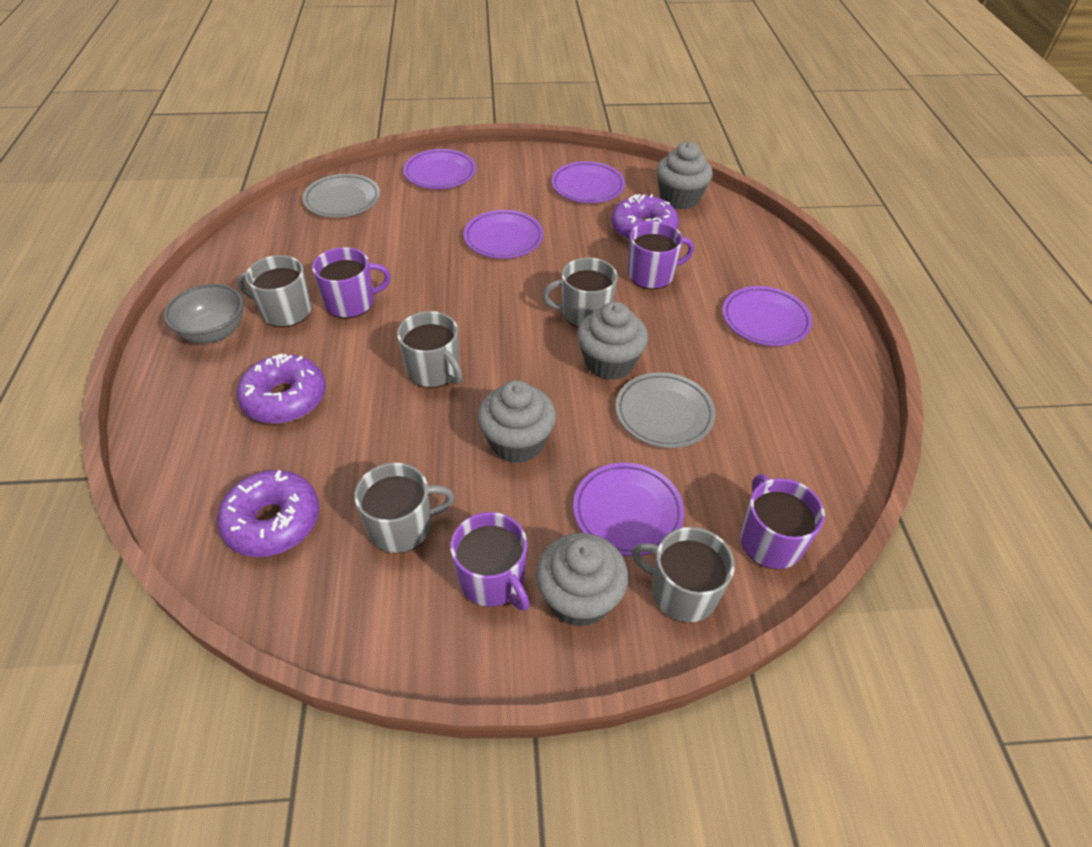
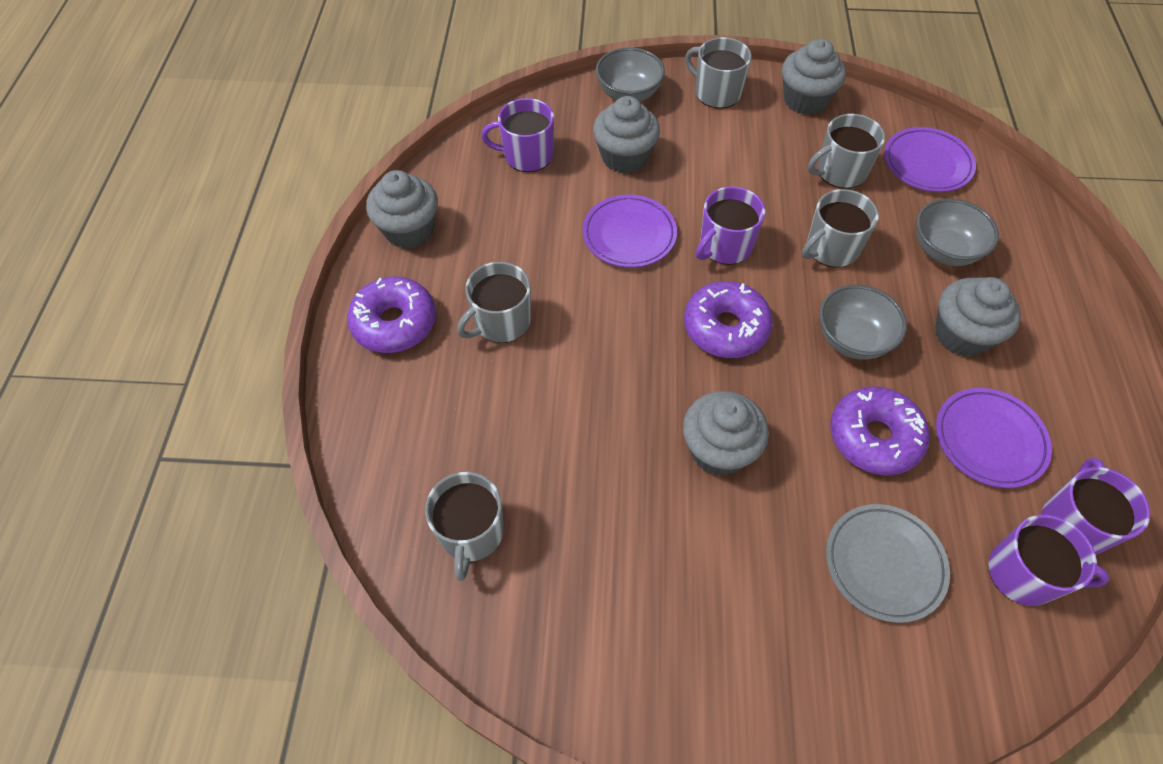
grey bowl: [164,284,244,343] = 1 -> [596,47,665,101] [819,285,907,360] [916,198,999,266] = 3
grey cupcake: [478,380,556,463] [536,533,628,627] [577,302,648,380] [656,142,713,210] = 4 -> [366,170,438,249] [593,96,660,174] [683,391,769,476] [782,39,846,115] [935,277,1021,357] = 5
grey plate: [302,174,380,218] [615,372,716,448] = 2 -> [826,504,950,623] = 1
purple plate: [403,149,476,189] [464,210,544,259] [552,161,625,203] [573,462,684,556] [722,286,812,346] = 5 -> [582,194,677,268] [884,127,976,192] [936,388,1052,488] = 3

